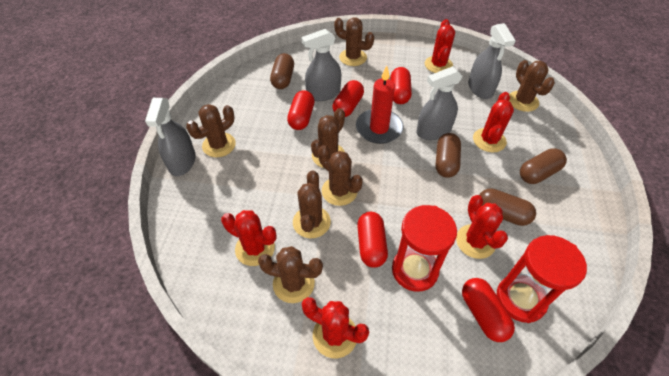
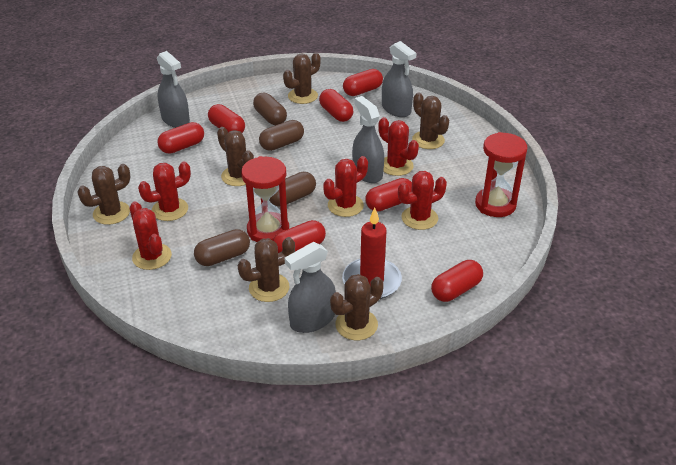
brown cactus: [186,104,236,158] [258,246,323,303] [293,170,331,238] [311,108,345,168] [318,145,363,206] [334,17,374,66] [509,60,555,112] = 7 -> [77,164,130,225] [217,127,254,186] [238,237,295,302] [283,52,321,104] [330,274,384,340] [412,92,449,149] = 6
red capsule: [287,90,315,130] [333,80,364,117] [357,212,388,268] [390,67,412,104] [462,278,515,342] = 5 -> [158,122,204,154] [208,104,245,133] [273,220,326,253] [319,89,354,122] [343,69,383,96] [365,178,412,212] [431,260,483,302] = 7

